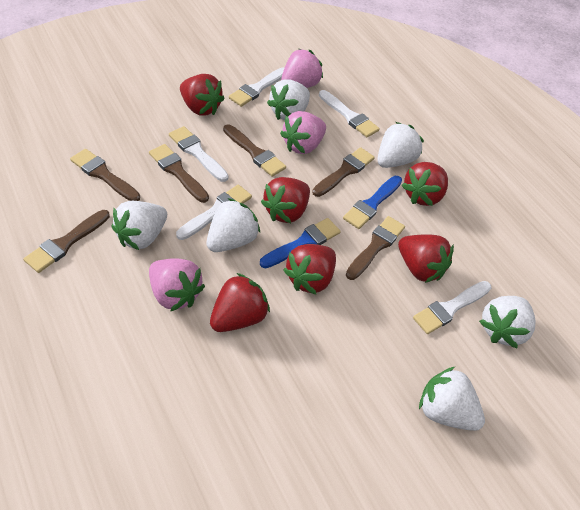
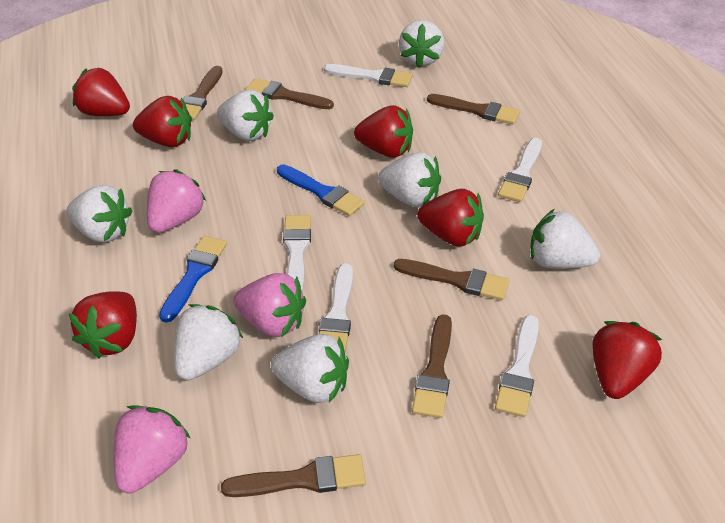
white strawberry: [112,201,167,250] [207,198,260,252] [267,79,310,120] [377,122,424,168] [419,367,485,431] [479,296,536,348] = 6 -> [66,185,133,243] [174,304,243,380] [217,90,274,141] [271,334,349,403] [378,152,441,208] [399,20,444,68] [530,209,600,269] = 7

